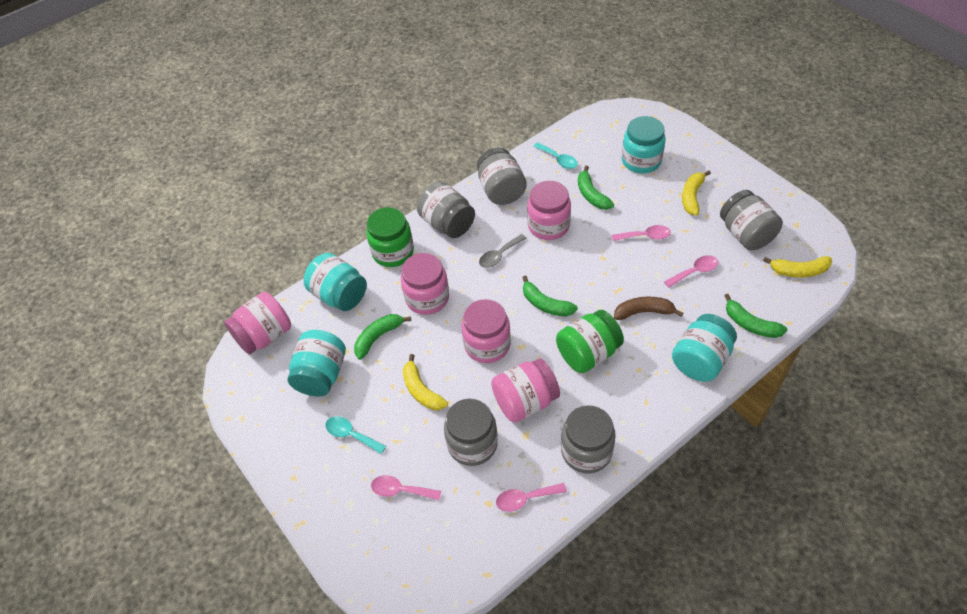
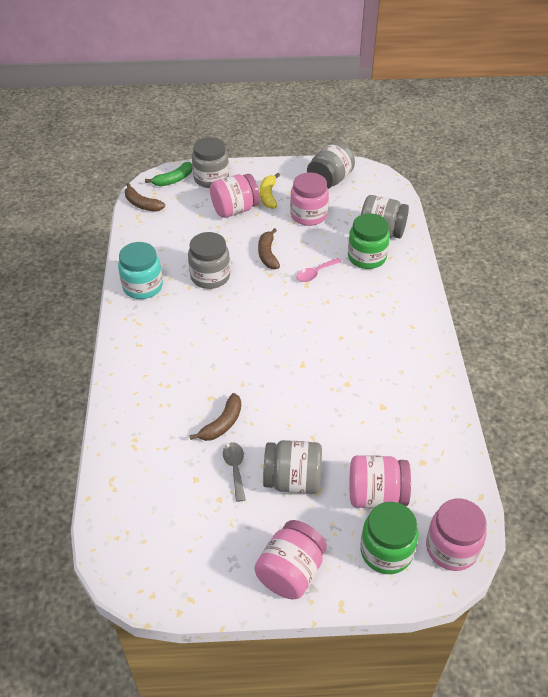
brown banana: [614,297,683,320] = 1 -> [125,183,165,211] [189,393,241,441] [258,228,280,269] = 3
green banana: [354,314,411,360] [522,275,578,317] [578,166,614,210] [724,294,787,338] = 4 -> [145,162,192,186] = 1
pink spoon: [371,475,441,500] [496,483,567,512] [612,225,671,241] [664,255,718,288] = 4 -> [296,258,342,282] = 1
turquoise jar: [288,330,346,396] [304,253,367,311] [622,116,665,174] [672,314,737,382] = 4 -> [118,242,163,299] = 1
turquoise spoon: [325,416,386,454] [533,142,578,169] = 2 -> none = 0
yellow banana: [403,354,448,410] [682,171,711,216] [763,256,832,278] = 3 -> [260,173,280,209] = 1

